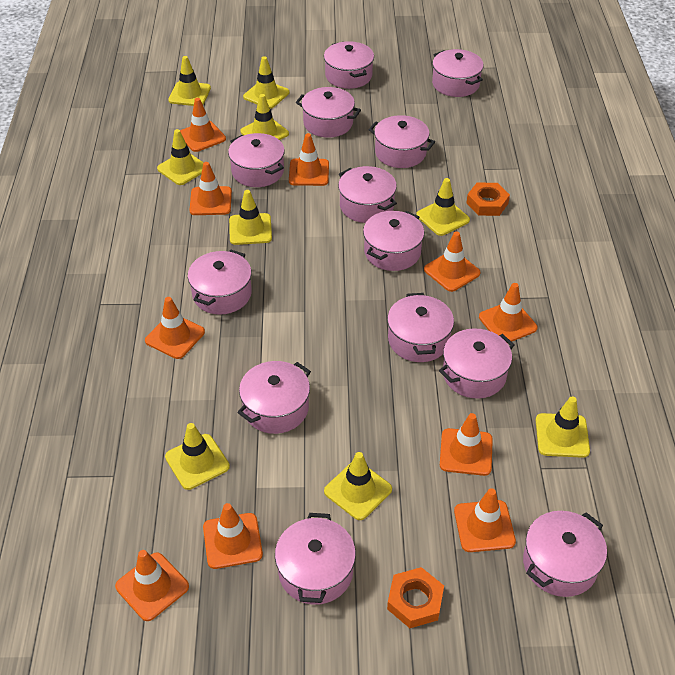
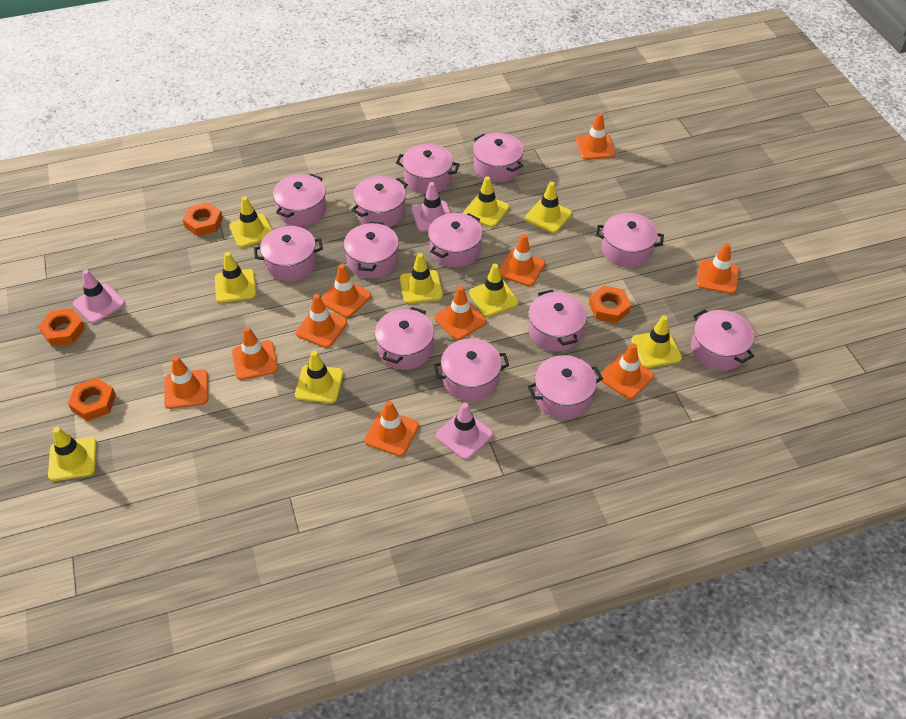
orange nut: [387,567,444,628] [466,183,510,216] = 2 -> [38,308,85,346] [68,378,116,421] [183,202,223,236] [589,286,631,323] = 4
pink traffic cone: none = 0 -> [73,270,125,324] [411,182,451,232] [436,403,493,460] = 3

